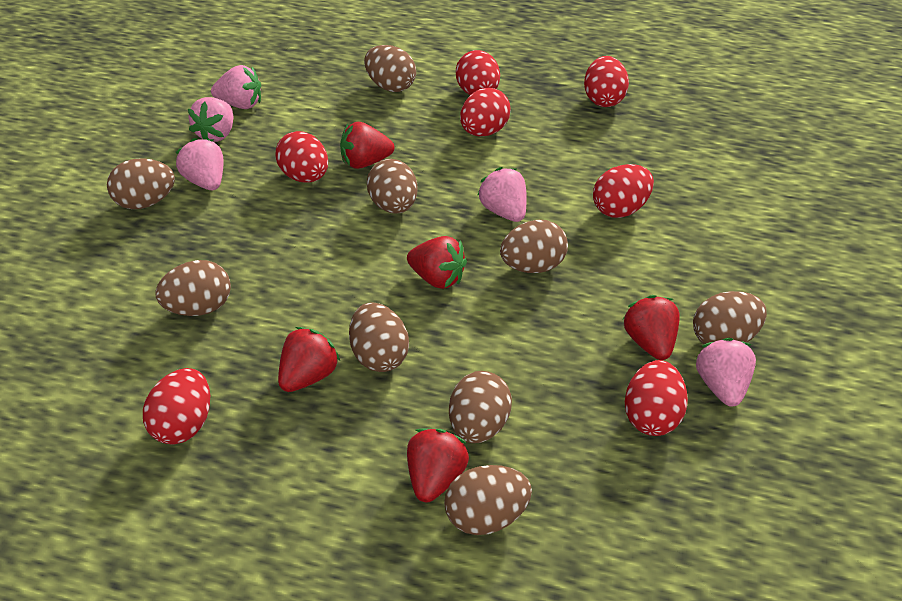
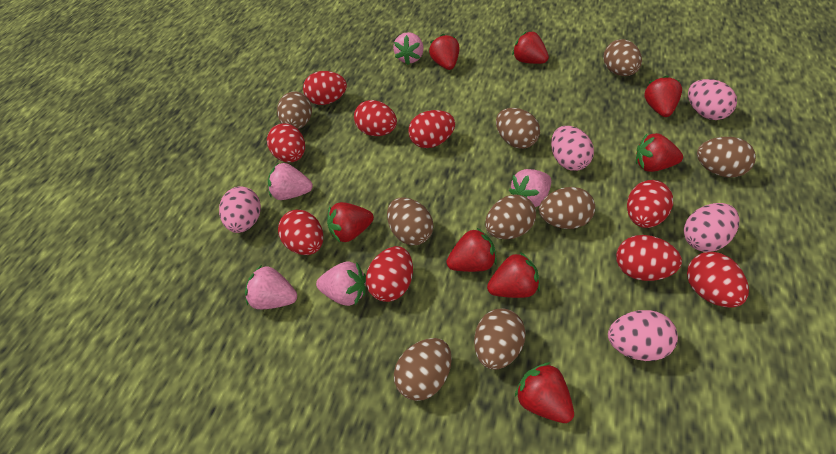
pink egg: none = 0 -> [219,187,261,233] [551,126,594,171] [608,310,678,361] [684,203,739,252] [688,79,737,120] = 5
red egg: [143,368,210,445] [276,131,328,183] [456,50,500,95] [460,88,511,137] [584,56,629,107] [593,164,654,218] [625,360,688,436] = 7 -> [267,123,305,162] [278,210,323,255] [303,71,347,105] [354,100,397,136] [366,246,413,302] [408,110,455,148] [616,235,682,281] [627,180,673,228] [687,252,749,308] = 9
red strawberry: [278,327,340,392] [340,122,394,169] [407,236,467,289] [407,428,469,502] [623,295,680,360] = 5 -> [327,202,374,242] [429,34,460,70] [446,228,497,272] [487,252,540,298] [512,31,549,64] [515,362,574,423] [636,133,683,172] [644,76,682,117] = 8

